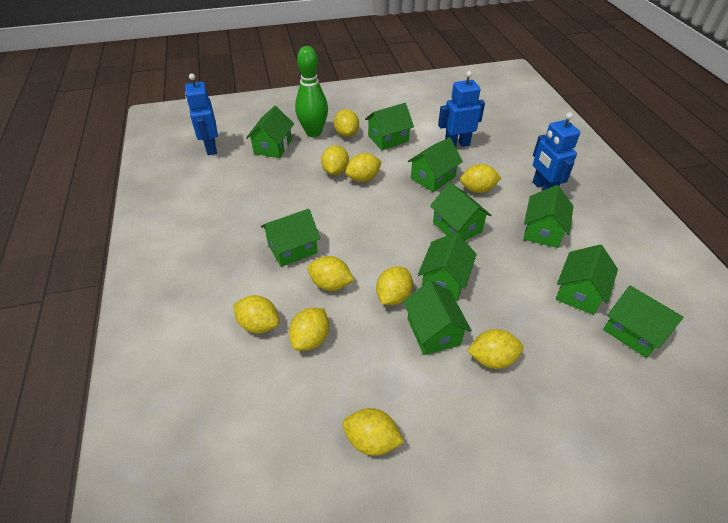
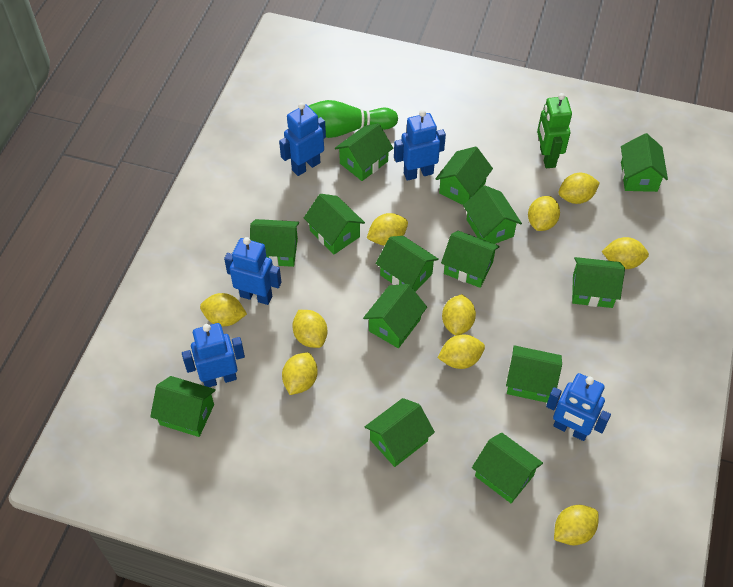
blue robot: [185,74,218,155] [438,71,485,147] [533,112,580,191] = 3 -> [182,323,245,387] [224,237,282,305] [279,103,326,176] [394,110,446,181] [546,373,611,441] = 5
green house: [246,106,294,158] [261,209,320,267] [365,103,414,150] [403,281,472,355] [408,137,463,192] [418,232,477,301] [430,183,491,240] [524,185,573,248] [556,245,618,315] [603,286,684,358] = 10 -> [150,376,216,437] [250,219,299,267] [304,194,365,254] [335,123,393,181] [363,284,427,348] [365,398,435,467] [376,236,439,292] [436,146,493,205] [441,231,500,288] [463,186,522,244] [472,432,543,503] [506,345,562,403] [572,257,625,308] [621,133,668,192] = 14
green robot: none = 0 -> [537,93,572,168] = 1

